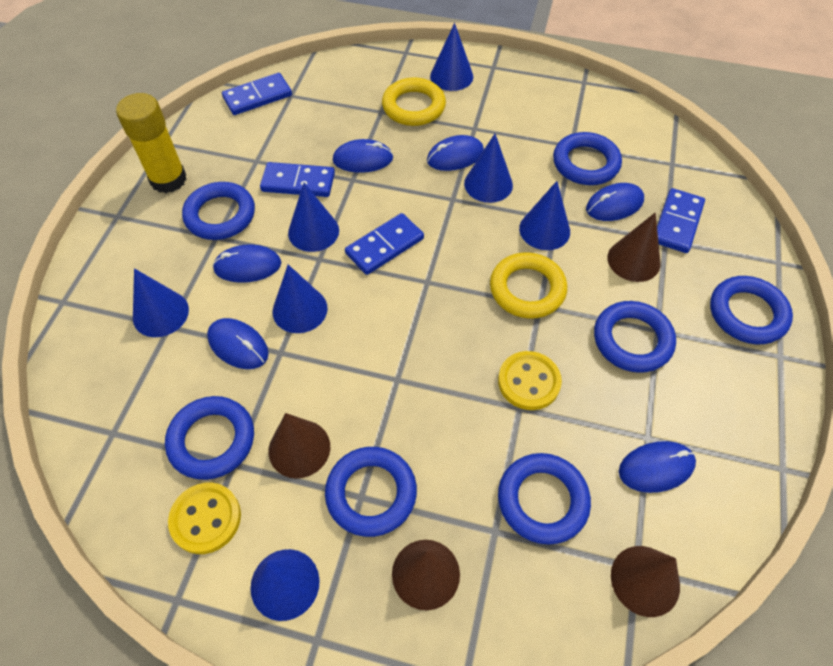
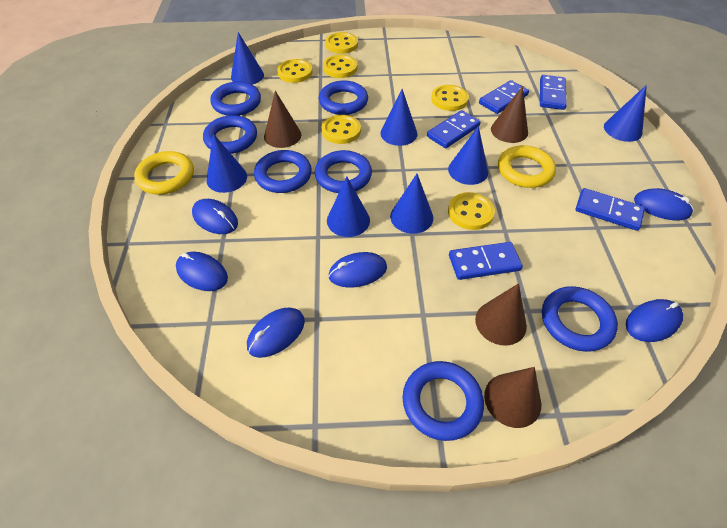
blue domino: [222,73,292,115] [260,162,335,197] [345,213,424,275] [657,188,705,253] = 4 -> [427,110,481,148] [449,242,523,280] [479,80,529,114] [540,75,567,110] [575,188,645,231] = 5
yellow button: [168,483,241,554] [498,351,562,410] = 2 -> [277,59,313,83] [322,115,361,144] [323,55,357,78] [325,32,358,54] [431,85,469,111] [448,192,495,230] = 6
yellow glue stick: [116,93,187,193] = 1 -> none = 0

